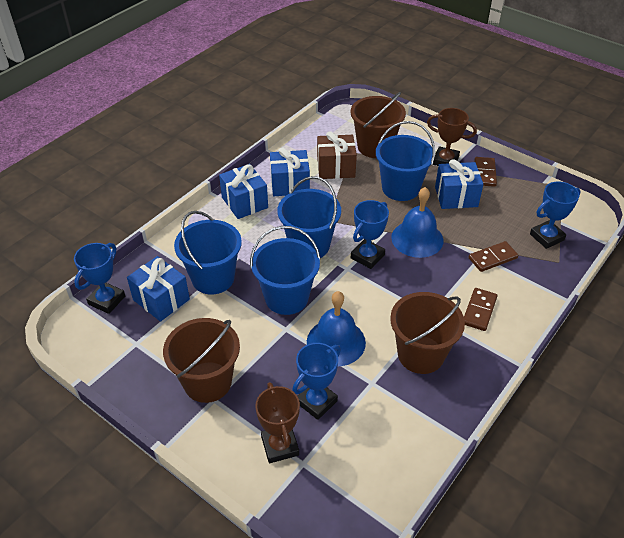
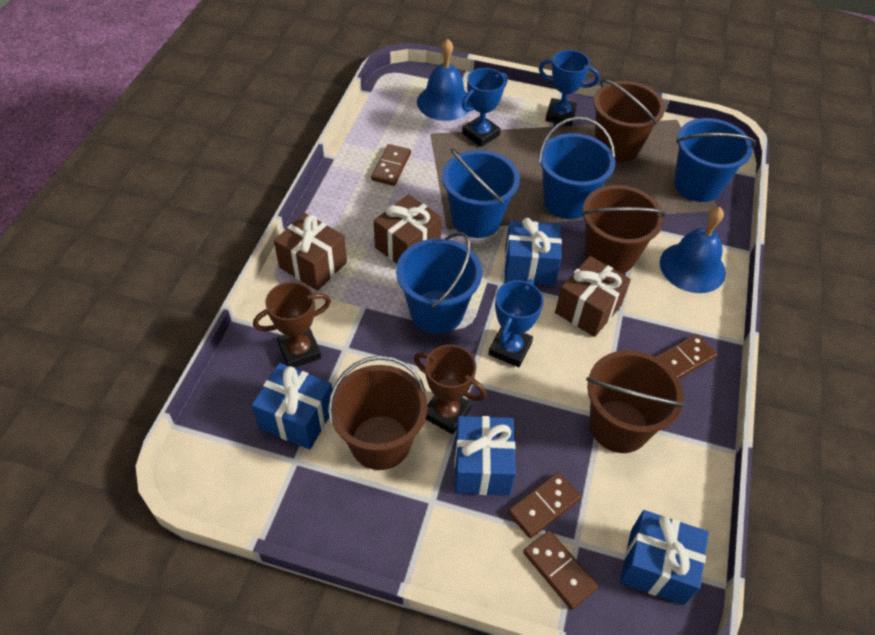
blue trophy: [74,243,125,314] [292,343,341,420] [351,200,389,269] [530,181,581,249] = 4 -> [462,68,508,147] [488,279,544,367] [539,50,600,126] = 3
brown bucket: [163,318,240,403] [350,92,406,158] [390,292,465,374] = 3 -> [328,355,427,470] [581,185,666,274] [586,350,685,453] [593,79,665,162] = 4
brown domino: [464,288,497,331] [469,241,518,272] [474,157,497,187] = 3 -> [371,144,411,186] [508,472,581,538] [523,530,598,610] [656,334,717,379] = 4
brown gift: [317,131,357,179] = 1 -> [274,213,347,291] [374,194,442,264] [555,256,631,337] = 3

